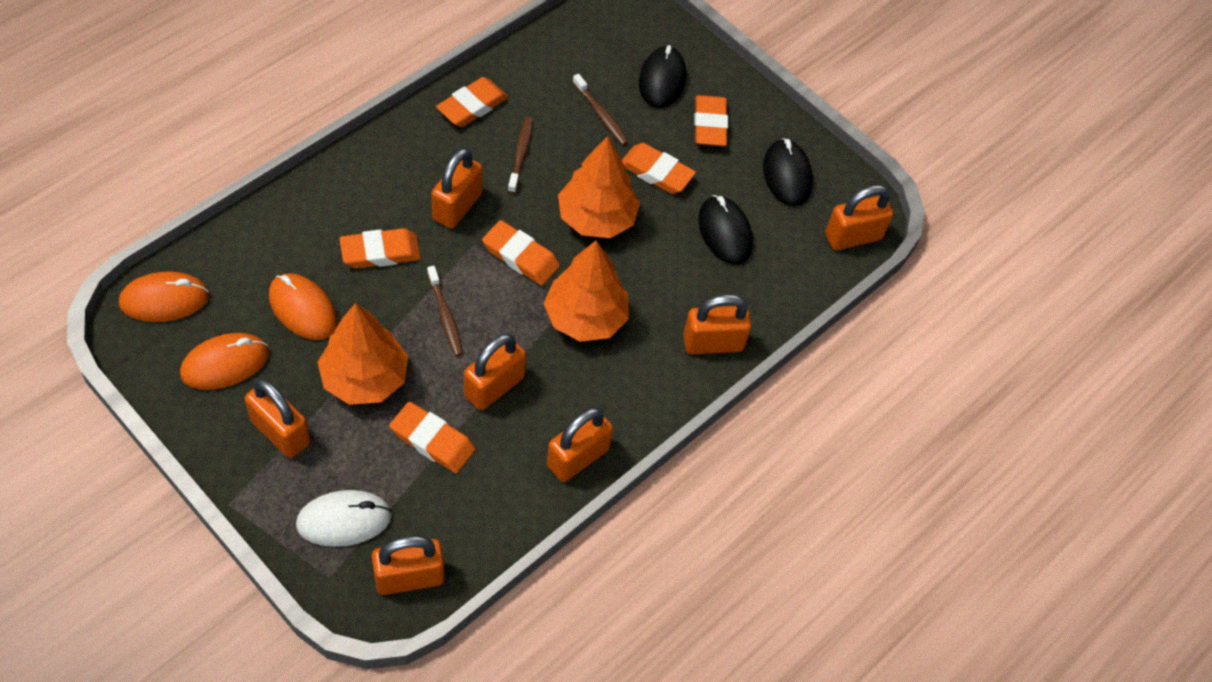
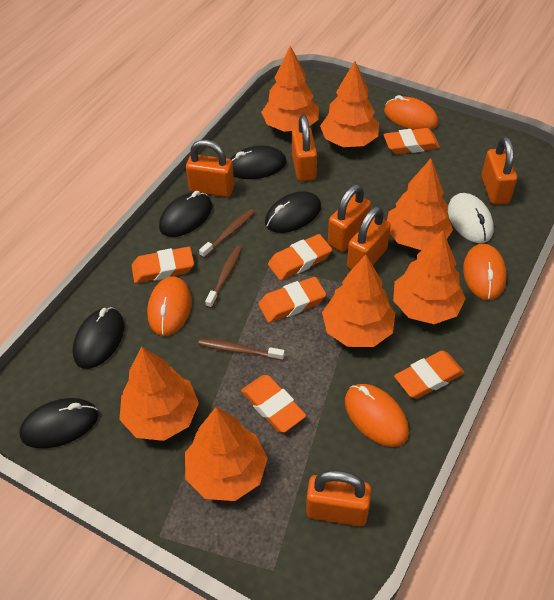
black mouse: [639,45,686,108] [698,195,753,265] [763,138,813,206] = 3 -> [19,398,98,449] [73,307,124,369] [159,191,212,237] [231,146,286,179] [265,191,321,233] = 5
orange mouse: [119,271,209,322] [180,333,269,390] [269,273,337,340] = 3 -> [147,276,192,336] [345,384,409,447] [384,95,438,130] [463,243,507,300] = 4
orange padlock: [245,378,310,458] [372,535,444,595] [431,148,483,229] [464,333,526,410] [547,407,613,482] [683,294,752,354] [825,185,893,250] = 7 -> [186,140,234,197] [292,115,317,181] [306,470,371,526] [328,184,371,252] [347,206,391,270] [481,136,517,204] = 6
orange tree: [317,303,408,405] [544,240,629,342] [558,136,640,238] = 3 -> [119,347,199,441] [185,407,268,501] [261,46,319,132] [320,61,379,147] [322,254,395,347] [387,159,453,250] [393,230,466,324] = 7

